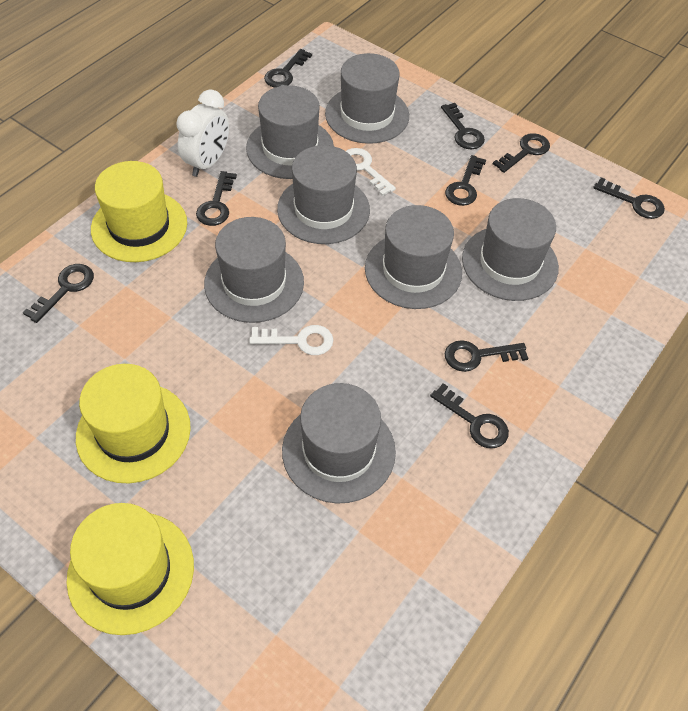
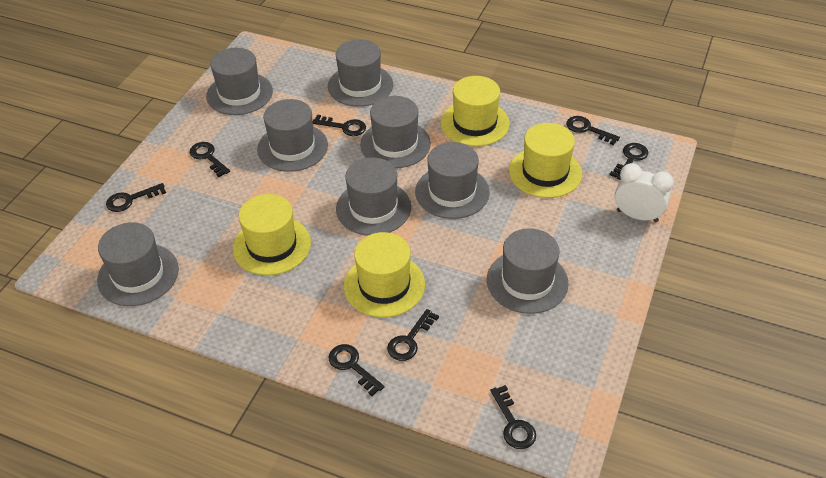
black key: [23,264,94,323] [196,171,237,226] [264,49,312,88] [430,383,509,448] [441,103,485,149] [445,155,486,206] [445,340,528,372] [493,133,550,173] [593,177,665,219] = 9 -> [106,183,166,212] [190,142,230,177] [313,115,366,136] [329,344,384,396] [387,309,439,361] [490,385,536,449] [566,116,620,145] [609,143,648,180] = 8
grey hat: [204,217,304,323] [246,85,334,179] [277,145,370,244] [282,383,396,504] [325,53,409,144] [365,205,462,309] [462,198,559,301] = 7 -> [97,222,179,306] [206,48,273,115] [257,99,328,172] [328,39,393,107] [336,157,411,235] [360,96,431,168] [415,142,490,219] [487,228,568,314] = 8
white key: [249,325,333,355] [346,148,396,196] = 2 -> none = 0
yellow hat: [67,503,194,635] [76,364,191,483] [91,161,187,262] = 3 -> [233,194,311,275] [344,232,425,318] [441,76,510,147] [509,123,582,198] = 4

